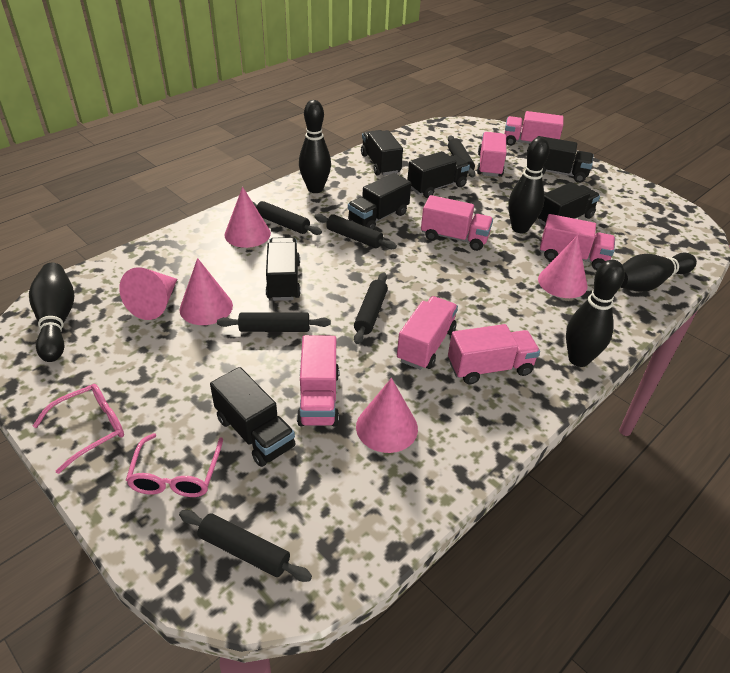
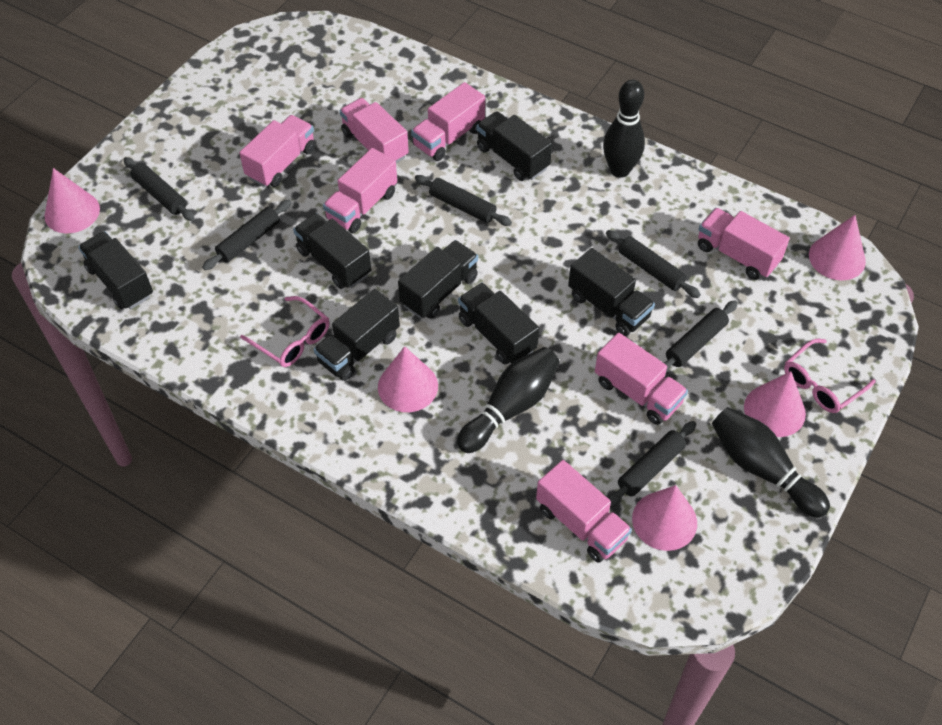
black bowling pin: [29,263,74,362] [299,100,331,193] [508,137,549,233] [566,260,625,367] [620,253,697,292] = 5 -> [457,347,559,453] [603,80,645,178] [712,407,830,518] = 3

